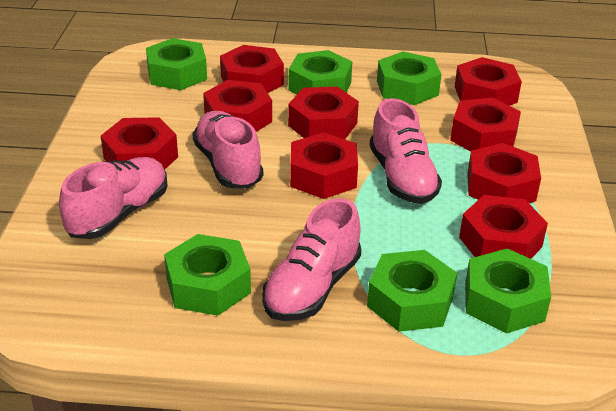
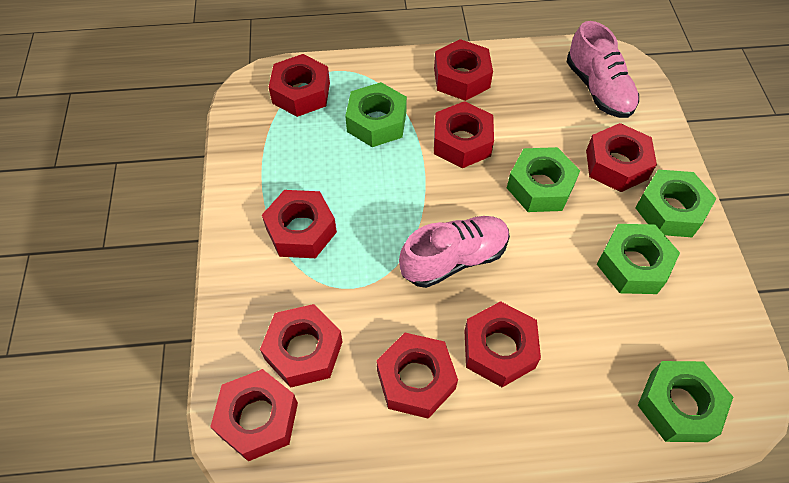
green nut: [146,38,207,90] [164,234,251,316] [289,50,352,94] [367,250,457,332] [377,52,442,105] [465,248,551,334] = 6 -> [345,82,407,147] [507,147,580,212] [597,224,680,294] [635,170,717,237] [638,361,733,442] = 5
pink shoe: [59,157,168,239] [193,111,263,189] [262,198,361,321] [370,98,442,204] = 4 -> [399,216,510,288] [567,21,639,118] = 2

